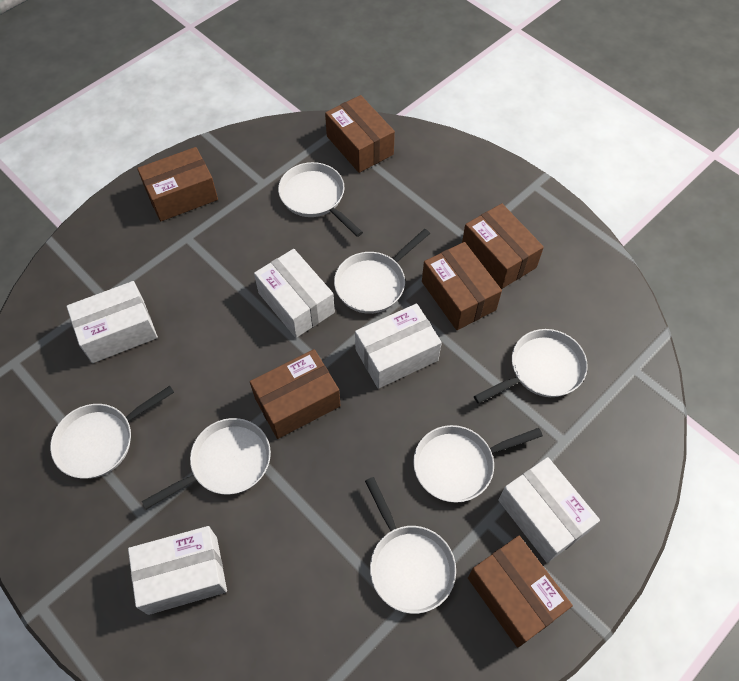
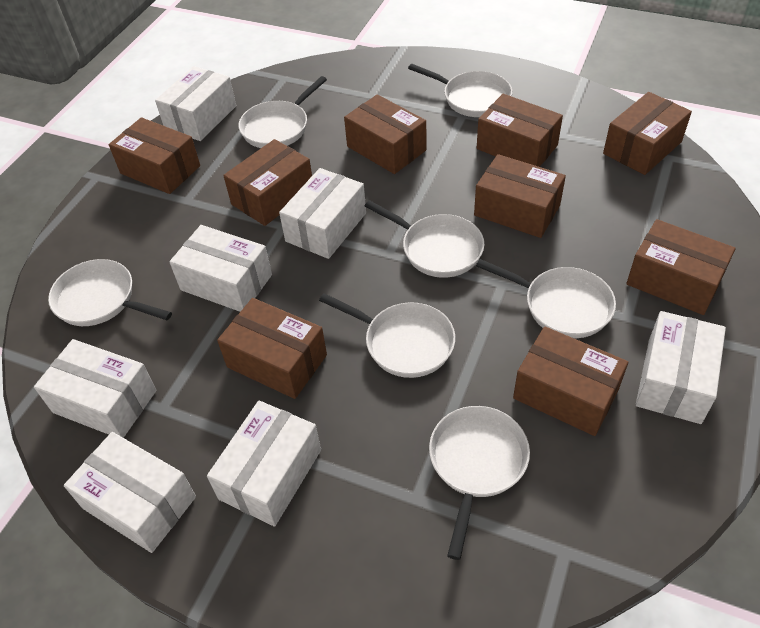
brown box: [137,147,218,221] [250,349,341,439] [325,95,395,173] [422,242,502,330] [462,203,544,289] [468,536,573,648] = 6 -> [109,117,200,194] [217,298,327,399] [223,139,312,226] [344,94,426,174] [474,154,566,238] [477,94,563,167] [513,327,628,436] [603,92,692,175] [626,219,735,315] = 9
white box: [66,281,158,363] [128,526,227,615] [254,249,335,338] [355,304,442,389] [498,457,600,563] = 5 -> [34,339,157,438] [64,432,196,553] [155,66,236,141] [170,225,272,312] [207,401,321,527] [279,168,366,259] [636,311,726,424] = 7

